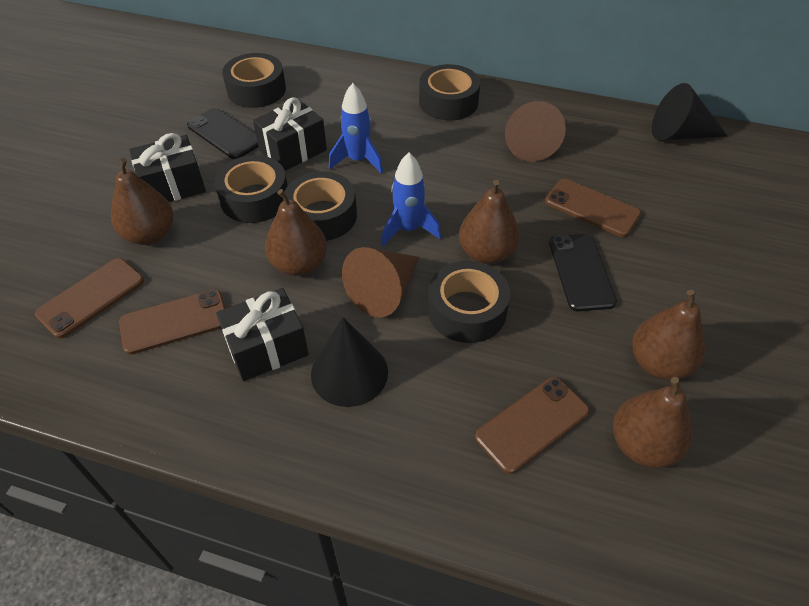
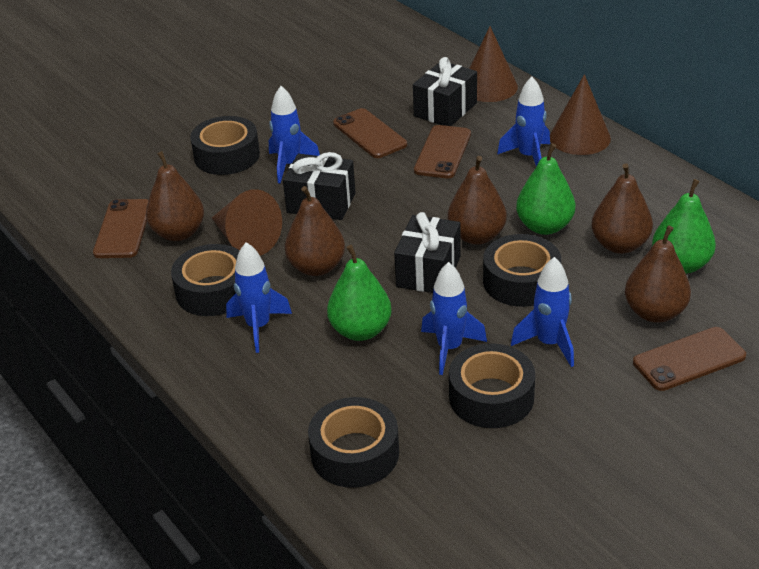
black cone: [311,317,388,407] [652,83,727,141] = 2 -> none = 0
black phone: [187,108,258,159] [549,234,617,312] = 2 -> none = 0
blue rocket: [329,83,383,174] [381,153,441,246] = 2 -> [226,242,292,353] [269,86,320,183] [421,262,487,375] [497,77,550,166] [511,257,574,367] = 5
brown cone: [342,247,419,318] [505,101,566,161] = 2 -> [212,189,282,256] [469,26,518,102] [550,74,611,155] = 3
green pear: none = 0 -> [327,245,392,341] [516,143,575,235] [652,179,716,274] = 3

